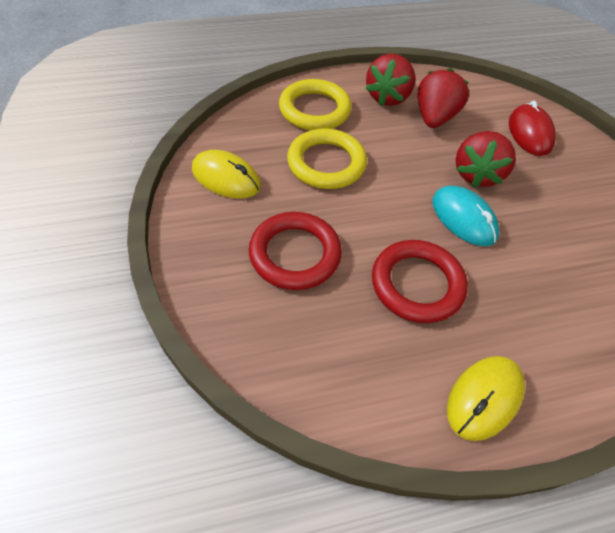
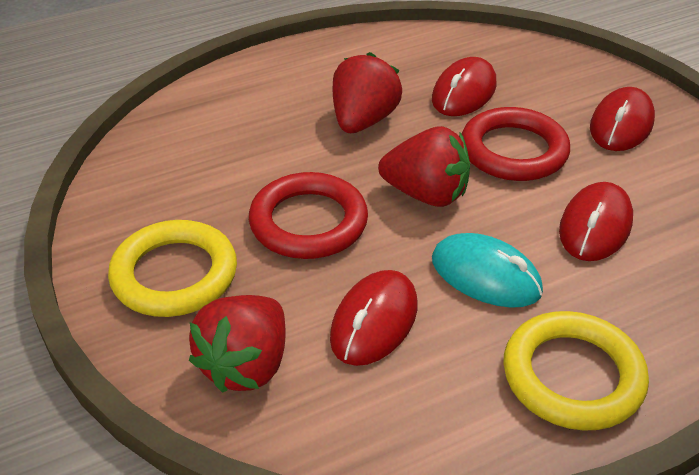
red mouse: [509,101,556,156] = 1 -> [330,270,417,366] [432,57,497,116] [559,182,633,261] [590,87,655,151] = 4
yellow mouse: [192,150,261,199] [447,356,525,441] = 2 -> none = 0

